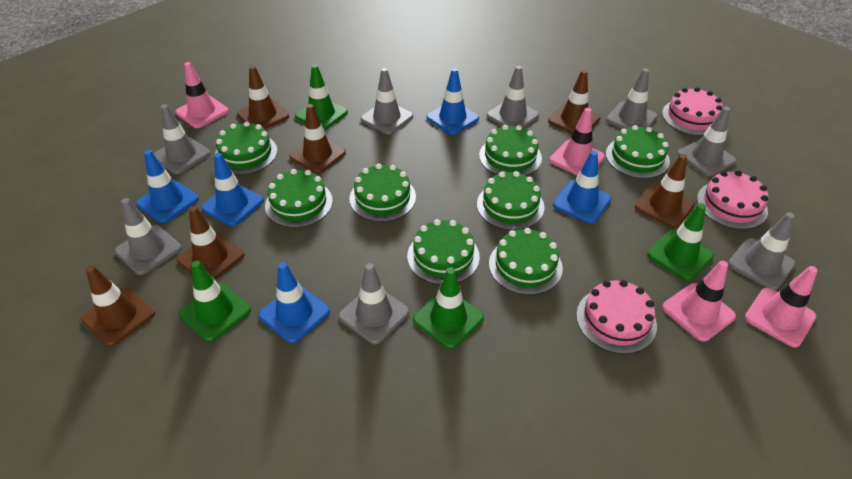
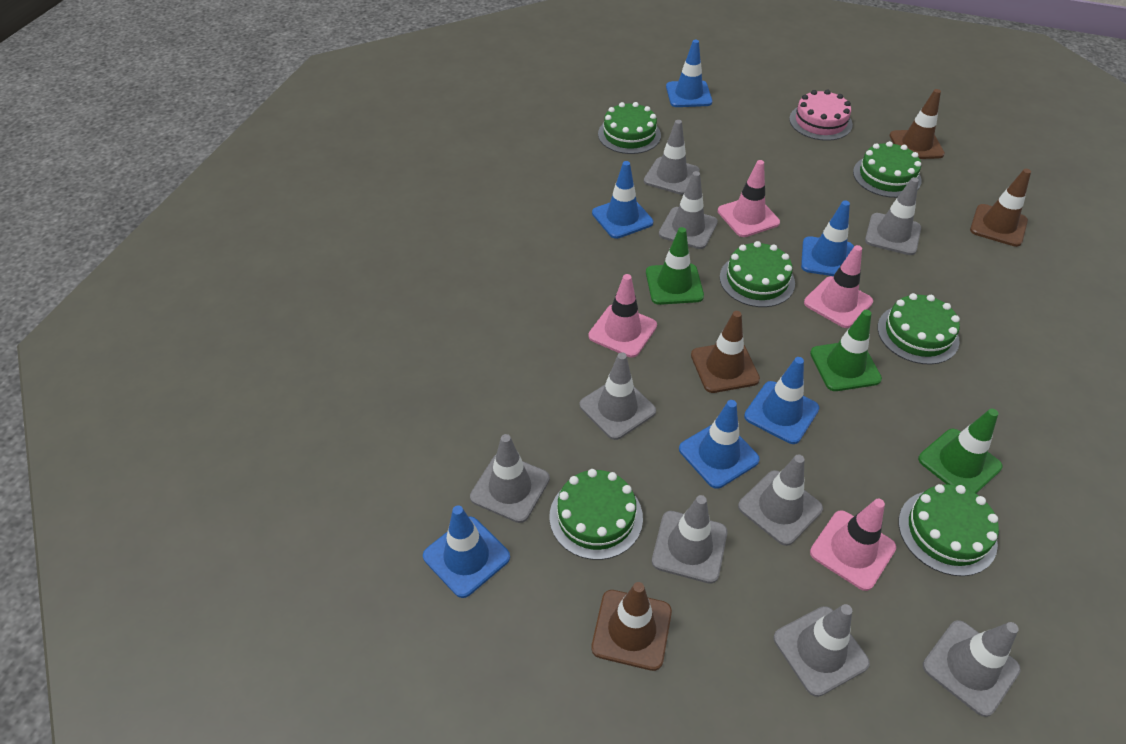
blue traffic cone: [136,150,199,223] [201,153,264,226] [259,262,330,343] [426,68,479,135] [553,150,611,224] = 5 -> [423,505,510,598] [592,161,653,239] [666,40,712,107] [679,400,760,489] [744,357,819,444] [801,201,854,276] = 6
brown traffic cone: [81,265,155,347] [177,206,245,280] [237,65,289,129] [289,104,346,174] [548,70,601,134] [635,154,695,228] = 6 -> [591,582,672,671] [691,311,760,393] [890,89,945,159] [970,169,1031,247] = 4
green cake: [215,121,277,174] [265,169,333,228] [349,163,416,222] [407,219,480,285] [477,171,544,230] [479,125,542,176] [489,228,563,295] [606,125,670,179] = 8 -> [549,469,643,560] [598,102,661,154] [720,241,795,307] [853,141,922,198] [877,293,960,364] [898,484,999,576] = 6
green traffic cone: [179,261,251,342] [295,64,348,130] [413,267,484,349] [647,203,714,281] = 4 -> [646,227,704,305] [810,310,882,391] [918,409,1002,493] = 3
grey traffic cone: [115,198,182,275] [154,104,210,174] [339,263,409,344] [361,68,413,135] [487,66,539,128] [606,68,658,129] [677,107,737,176] [728,212,796,290] = 8 -> [470,434,550,523] [580,352,656,440] [644,120,700,195] [652,495,727,584] [659,171,718,249] [738,454,823,546] [774,604,870,697] [865,177,921,255] [923,620,1021,717] = 9
pink cake: [576,280,657,354] [662,87,723,136] [697,171,769,229] = 3 -> [789,90,853,141] = 1

